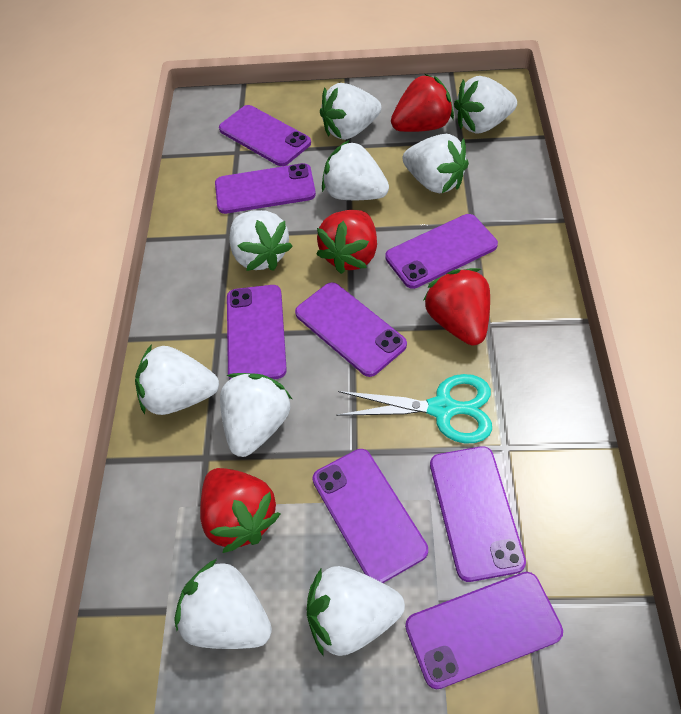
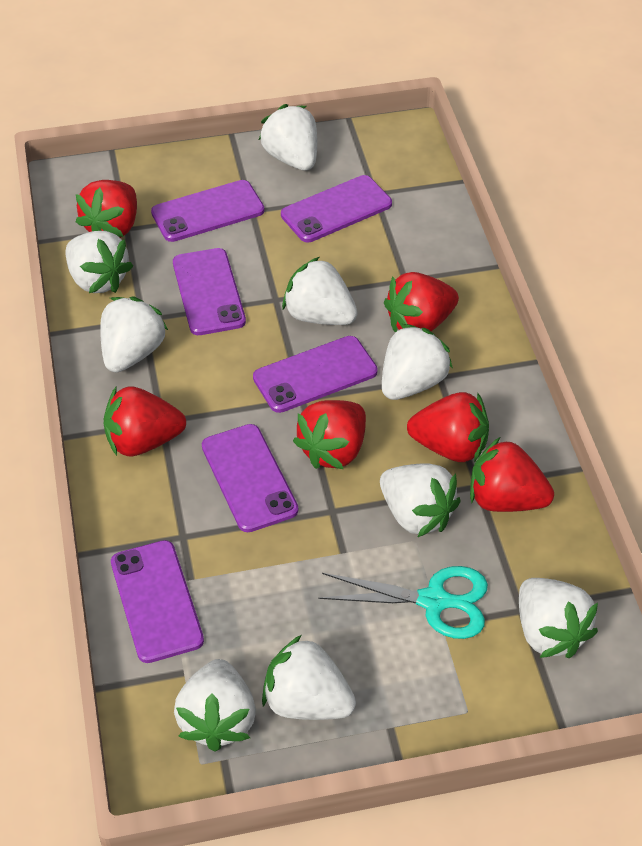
purple phone: [215,163,316,214] [219,105,311,166] [227,285,287,379] [295,282,407,377] [313,449,428,583] [385,214,498,289] [405,572,563,689] [430,446,526,582] = 8 -> [111,540,204,663] [151,180,265,242] [173,248,246,335] [202,424,298,532] [253,336,378,413] [281,175,392,242] = 6
red strawberry: [200,468,280,553] [316,210,377,274] [391,74,454,132] [423,268,490,345] = 4 -> [76,180,137,238] [103,386,186,456] [293,400,366,469] [384,272,459,332] [407,392,489,462] [470,437,554,512] = 6

